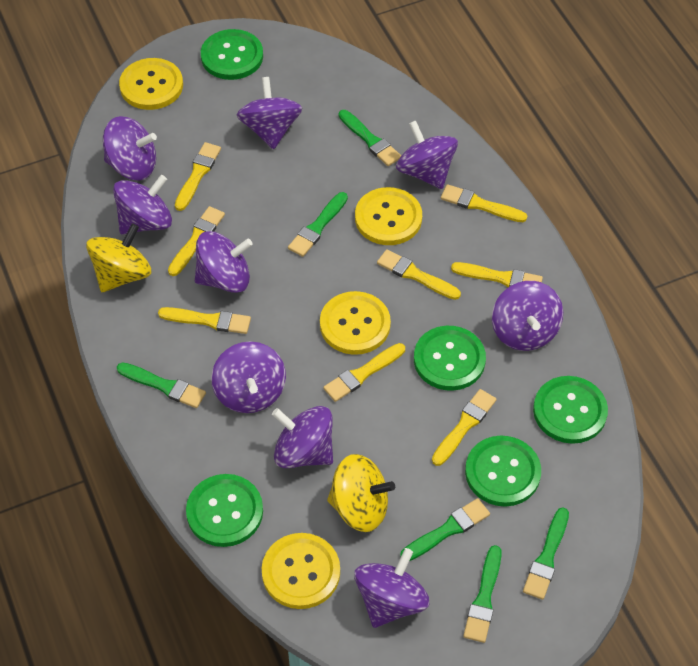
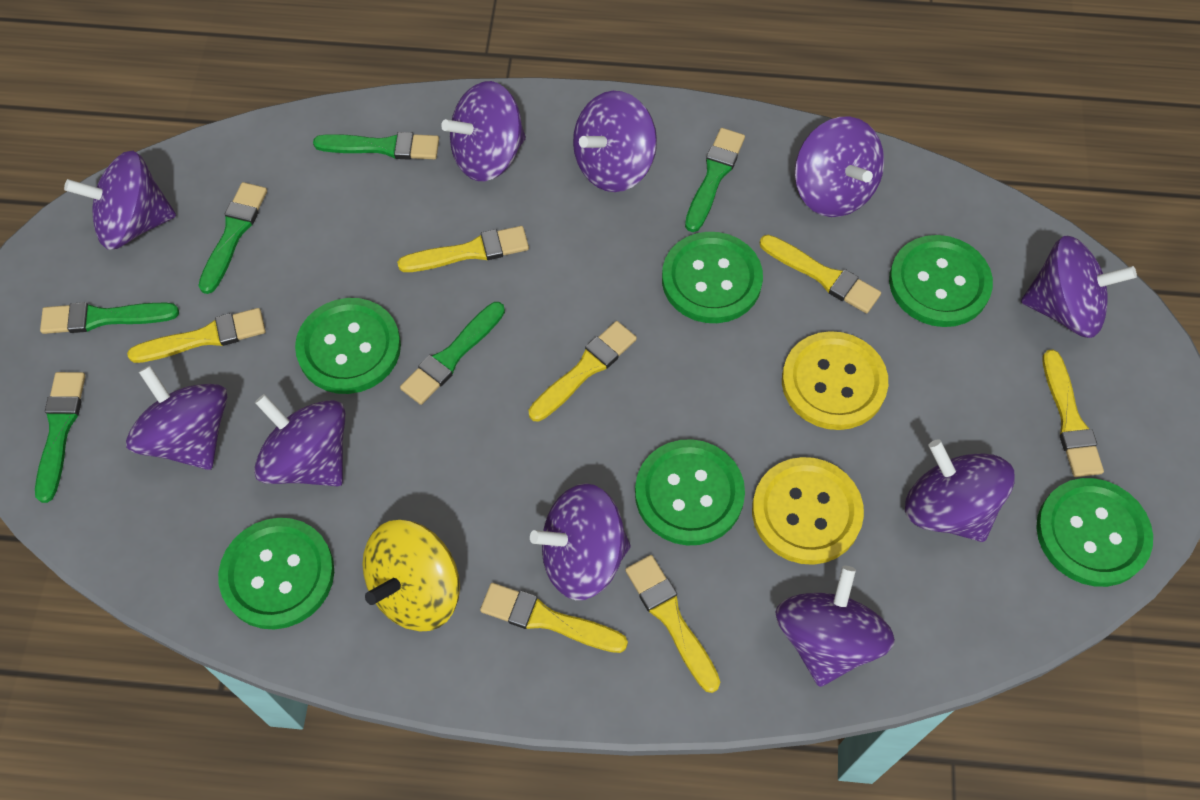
green button: [186,474,263,547] [201,29,263,80] [414,326,486,391] [465,436,541,507] [533,376,608,444] = 5 -> [218,518,334,630] [295,298,401,394] [635,439,745,545] [662,232,763,323] [889,235,993,327] [1036,478,1153,587] = 6
purple spinning top: [103,116,157,180] [113,175,172,234] [195,231,253,293] [211,341,286,413] [236,77,302,149] [272,406,333,468] [354,548,429,628] [396,121,458,189] [492,281,563,351] = 9 -> [64,151,176,250] [126,366,227,470] [254,394,346,486] [441,81,526,181] [530,483,631,600] [573,91,657,192] [775,566,895,687] [794,116,884,217] [905,439,1015,542] [1021,236,1137,338] = 10
yellow brush: [158,307,251,334] [168,206,225,276] [175,142,221,211] [323,343,405,402] [377,249,461,300] [432,389,497,466] [441,184,527,222] [451,262,543,287] = 8 -> [127,308,266,363] [397,226,529,272] [480,583,628,653] [529,321,637,422] [625,555,720,693] [760,235,881,313] [1042,350,1104,477] = 7
yellow button: [119,58,183,110] [262,533,340,609] [320,291,391,355] [355,187,422,245] = 4 -> [752,457,864,565] [782,331,888,430] = 2
yellow spinning top: [86,223,151,292] [327,454,395,532] = 2 -> [362,520,460,631] = 1

